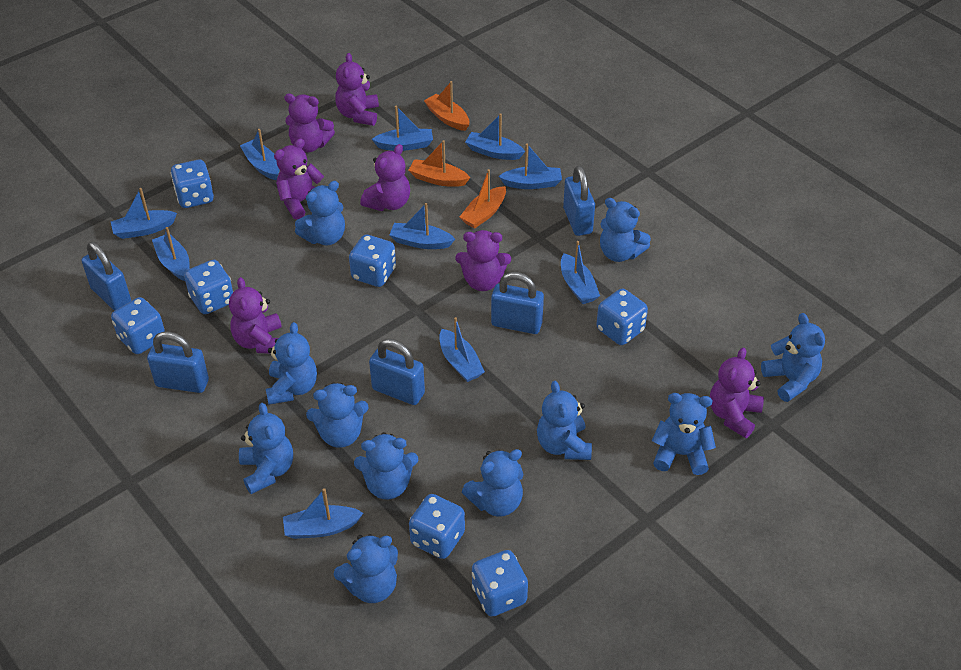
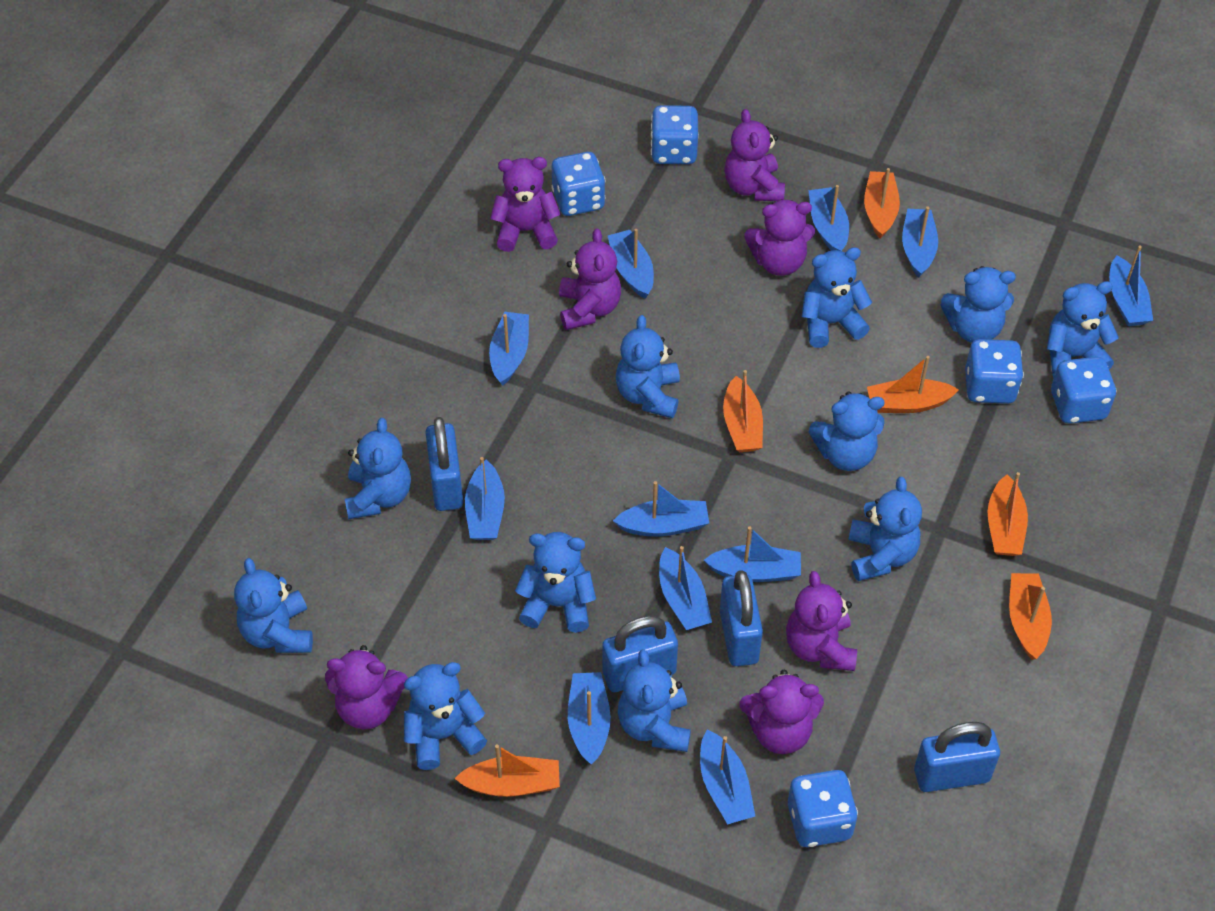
blue boat: [111,188,177,239] [152,227,190,281] [240,129,280,180] [283,488,363,539] [372,106,433,151] [390,203,455,249] [439,317,485,382] [465,114,525,160] [499,143,562,189] [561,241,600,304] = 10 -> [465,457,505,540] [489,312,529,386] [568,672,611,765] [608,229,654,299] [613,481,709,537] [659,546,712,630] [700,729,755,825] [704,526,801,582] [809,185,849,251] [902,207,938,278] [1109,246,1153,326] = 11
blue dice: [111,297,165,354] [170,160,214,208] [184,260,233,314] [349,235,396,287] [409,494,465,559] [472,550,528,617] [596,288,648,345] = 7 -> [551,152,606,216] [651,105,699,164] [788,770,858,847] [965,339,1024,404] [1051,357,1116,424] = 5
blue padlock: [81,242,131,311] [147,332,209,393] [369,339,425,405] [491,272,544,334] [563,166,595,236] = 5 -> [425,417,463,511] [602,616,678,692] [720,570,763,666] [914,722,1000,792] = 4
orange boat: [409,140,470,187] [424,81,469,131] [460,169,506,228] = 3 -> [454,744,560,797] [723,370,763,452] [864,168,900,239] [867,356,959,413] [987,472,1028,556] [1009,573,1052,660] = 6

